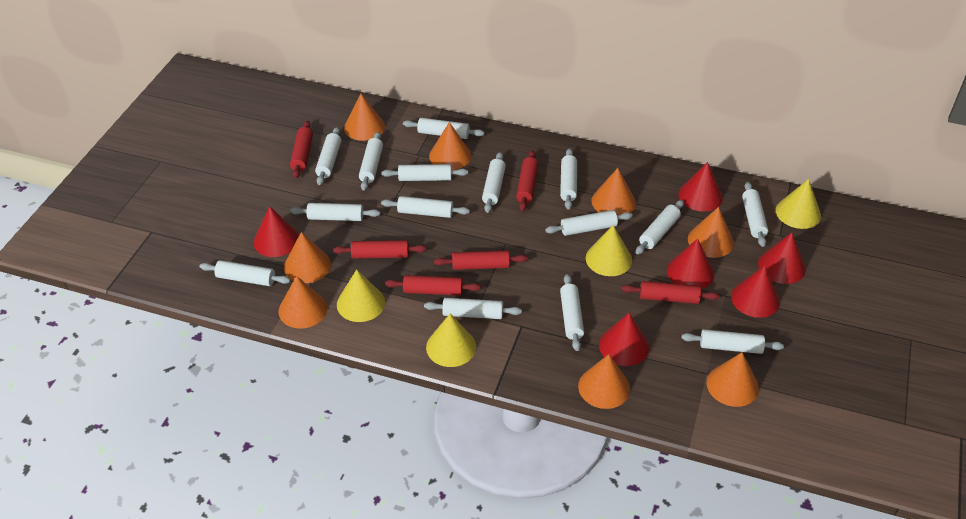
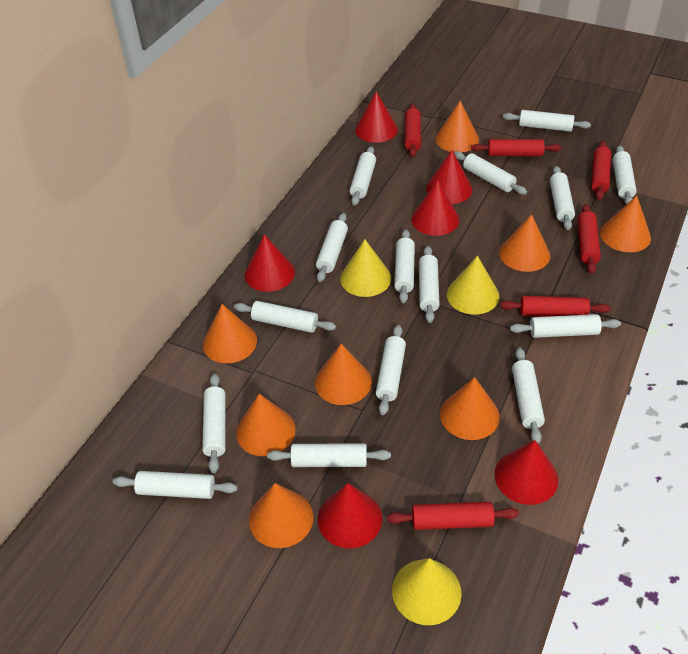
yellow cone: [337,269,385,322] [426,314,476,367] [586,225,632,276] [776,179,821,229] = 4 -> [340,239,391,297] [392,558,462,625] [447,256,499,315] = 3

